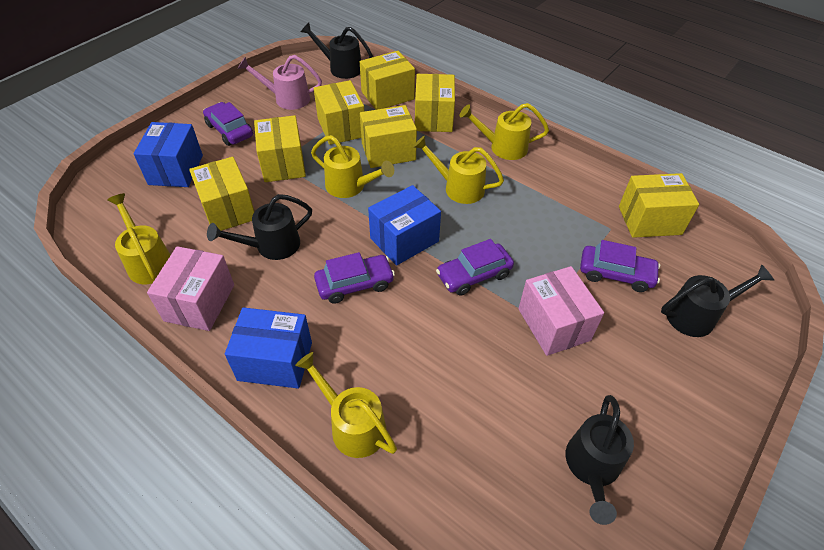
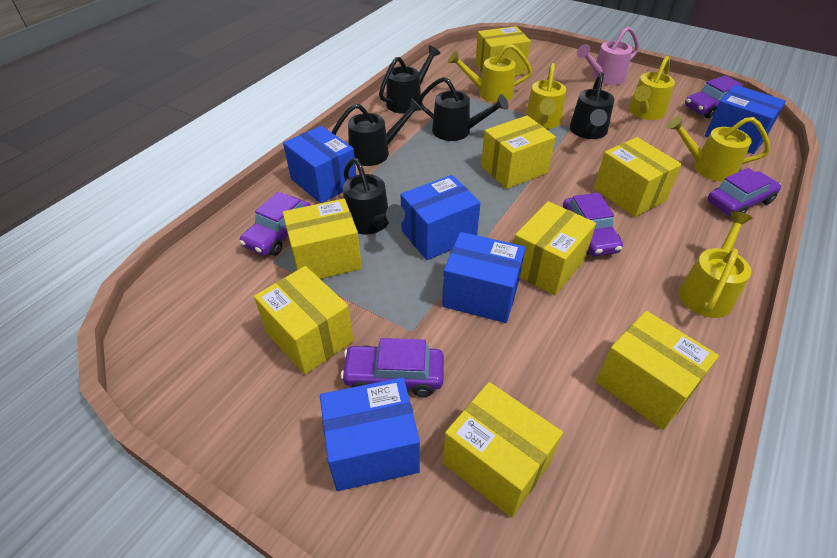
black watering can: [207,194,312,260] [301,23,373,79] [566,395,634,525] [661,265,775,337] = 4 -> [332,98,423,166] [343,158,405,234] [379,45,441,114] [418,77,509,141] [570,72,615,139] = 5
blue box: [133,122,203,187] [225,307,312,389] [368,185,441,266] = 3 -> [283,126,356,203] [320,377,420,491] [400,175,481,260] [442,232,526,323] [705,85,786,154] = 5
pink box: [147,246,234,331] [518,266,604,356] = 2 -> none = 0
purple car: [203,102,253,146] [314,252,395,304] [436,239,514,296] [580,240,660,292] = 4 -> [239,192,311,256] [341,338,444,397] [563,193,623,256] [685,75,743,118] [707,168,781,216] = 5
yellow box: [189,157,254,231] [254,115,306,182] [314,80,365,145] [360,51,415,110] [360,105,417,168] [415,74,455,132] [619,173,699,238] = 7 -> [254,266,354,375] [283,199,362,279] [443,382,563,518] [475,26,531,76] [481,116,556,189] [514,201,596,296] [594,137,682,217] [596,311,719,430] = 8

